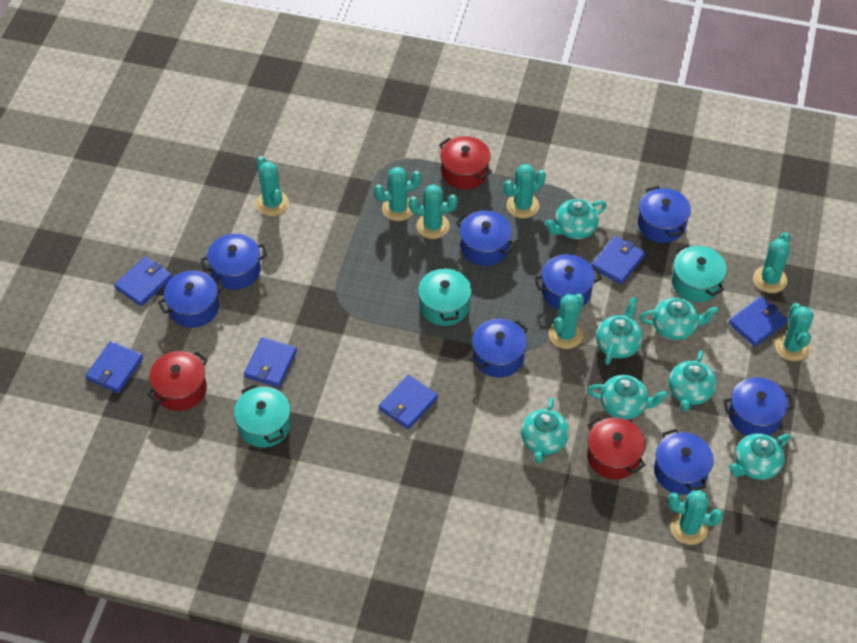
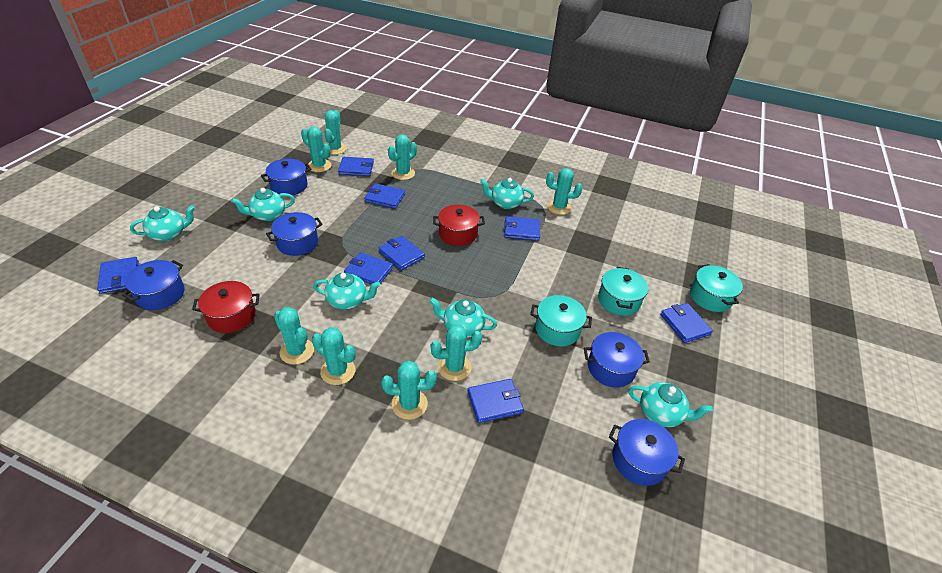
blue pot: [158,271,225,328] [201,234,267,290] [456,210,516,266] [470,319,528,378] [535,254,602,310] [638,186,691,243] [654,429,714,495] [723,377,795,436] = 8 -> [122,260,184,310] [261,159,311,195] [266,212,323,256] [584,332,650,388] [609,419,685,486] = 5
blue wallet: [86,341,143,393] [114,257,172,306] [244,337,297,388] [378,375,438,430] [591,236,645,285] [728,296,788,347] = 6 -> [97,257,139,294] [338,157,374,176] [344,252,393,284] [364,183,405,209] [379,236,425,270] [467,379,524,423] [504,216,540,241] [660,303,713,343] = 8
red pot: [147,351,208,411] [439,136,492,189] [587,417,646,479] = 3 -> [192,281,260,333] [433,205,485,246] = 2
turquoise teapot: [521,397,569,463] [544,199,607,239] [587,375,668,419] [596,297,642,365] [640,298,719,340] [669,350,717,412] [729,433,790,480] = 7 -> [130,205,195,241] [231,188,295,221] [313,272,380,310] [429,297,497,338] [480,178,534,209] [628,382,713,427] = 6

